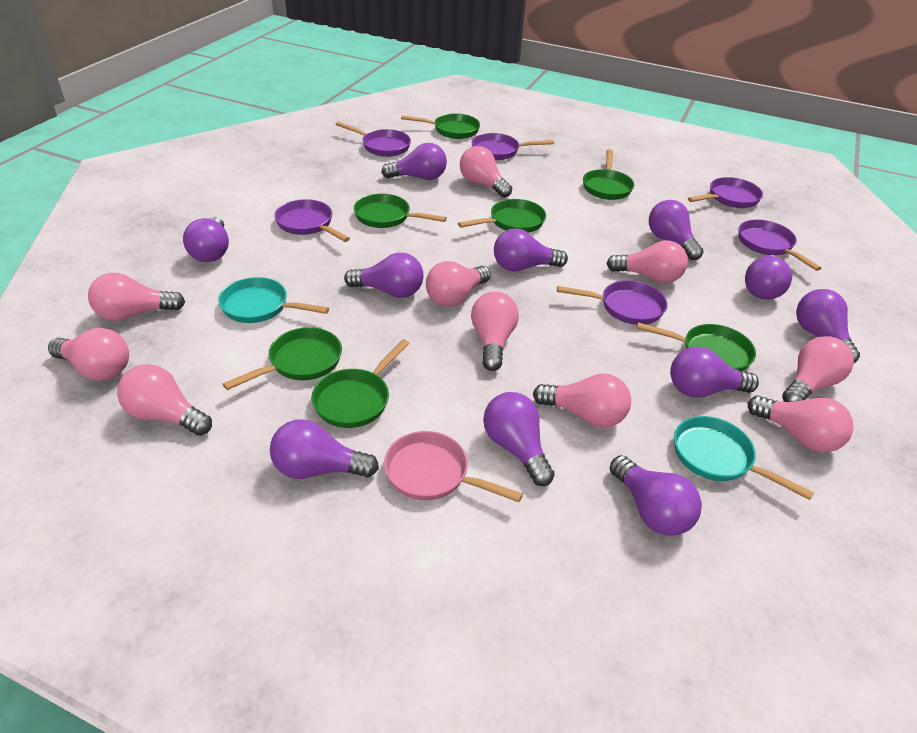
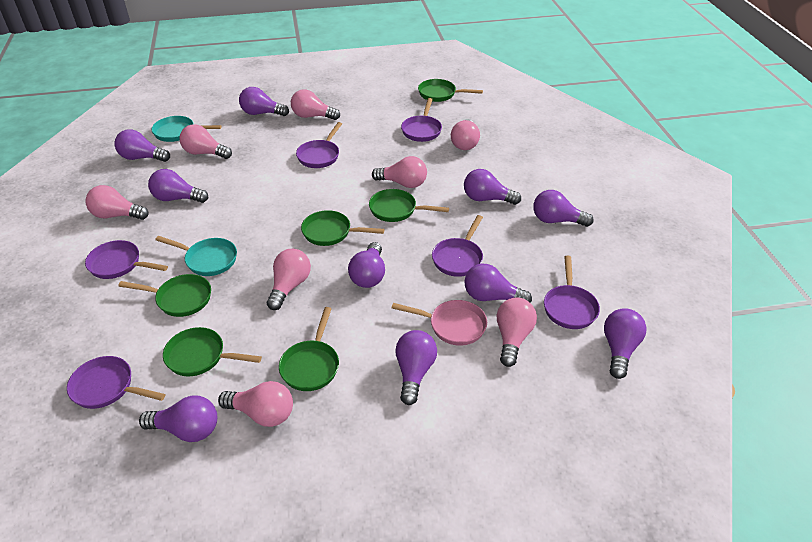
green pan: [223,327,342,390] [311,339,410,428] [354,194,447,228] [401,113,480,139] [458,199,546,233] [583,149,634,200] [636,322,756,371] = 7 -> [118,274,211,317] [163,327,262,376] [279,307,339,391] [301,210,385,246] [369,189,449,222] [418,79,483,102] = 6
pink light bulb: [48,328,129,381] [88,273,185,321] [117,364,212,436] [426,261,491,307] [460,146,512,198] [471,292,519,371] [533,373,631,427] [606,240,688,283] [748,395,854,453] [782,336,854,402] = 10 -> [85,185,149,220] [179,124,232,159] [218,381,293,427] [267,249,311,310] [291,89,340,120] [372,156,427,188] [451,119,480,150] [497,298,537,367] = 8
purple light bulb: [183,217,229,262] [270,419,379,479] [344,253,424,298] [381,143,447,180] [483,392,555,486] [494,228,568,272] [610,455,702,536] [649,200,704,260] [670,346,759,398] [745,255,792,299] [796,289,860,363] = 11 -> [114,129,170,162] [139,396,217,442] [148,169,208,203] [239,87,289,116] [348,242,385,288] [395,330,437,405] [464,169,521,205] [465,264,532,303] [533,190,594,227] [604,308,647,379] = 10

